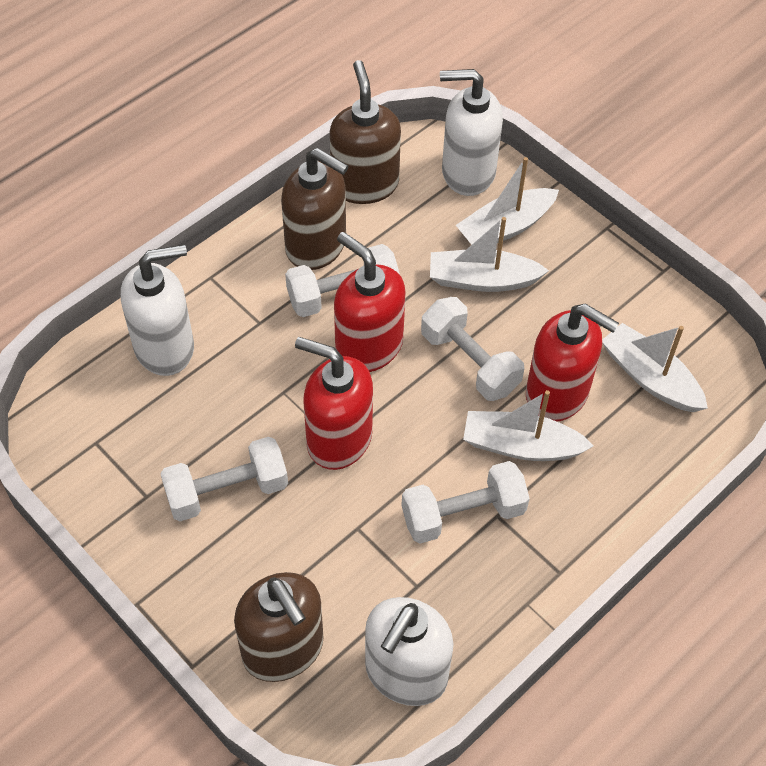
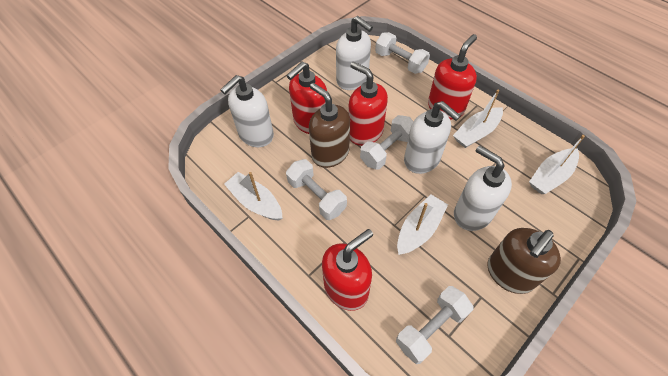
brown soap dispenser: [234,572,323,682] [281,148,348,270] [330,60,401,204] = 3 -> [309,83,350,168] [487,228,561,294] = 2
red soap dispenser: [295,337,373,470] [334,232,406,372] [526,304,619,421] = 3 -> [286,62,327,134] [322,229,373,311] [348,62,388,146] [428,34,477,119] = 4
white soap dispenser: [121,244,194,376] [365,597,454,706] [440,69,503,196] = 3 -> [220,75,274,147] [336,16,373,90] [404,101,461,174] [454,145,512,231] = 4

